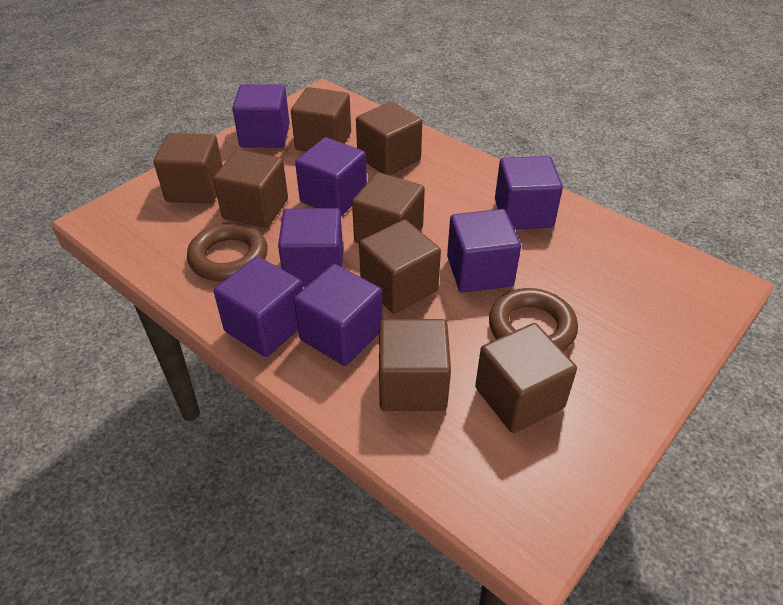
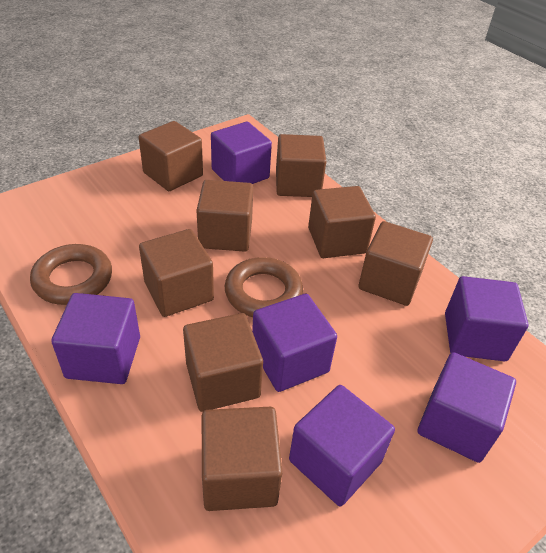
purple cube: [214,256,303,357] [232,84,290,148] [278,208,343,287] [294,264,382,366] [295,137,367,216] [447,209,521,293] [495,156,563,229] = 7 -> [51,293,140,384] [211,122,272,184] [252,294,337,392] [289,385,395,506] [418,352,516,463] [445,276,528,361] = 6

